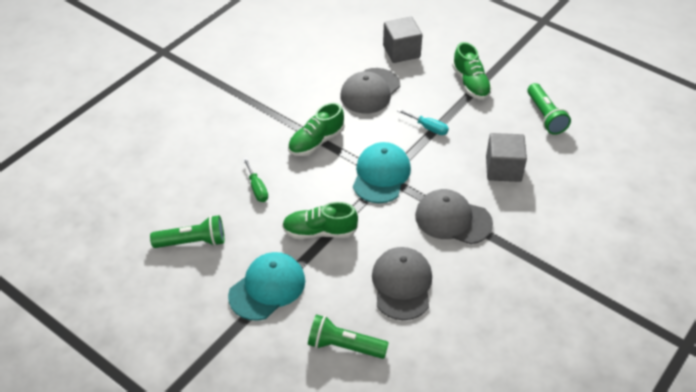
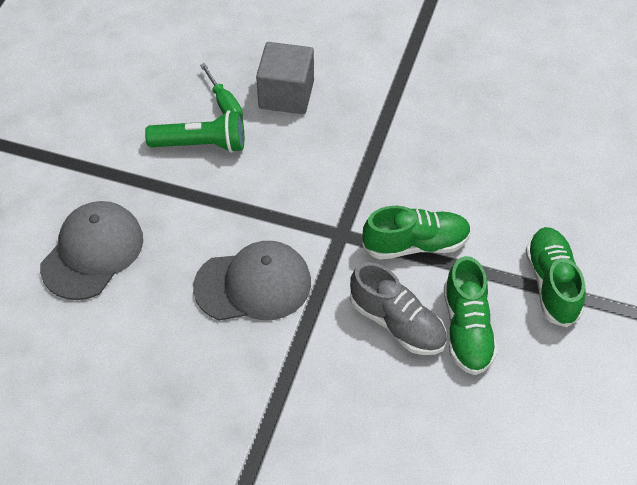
green flashlight: [150,215,224,248] [308,314,389,359] [527,83,571,135] = 3 -> [145,110,244,153] = 1
grey cap: [340,68,400,114] [372,247,432,320] [415,189,493,244] = 3 -> [40,201,143,300] [193,241,311,321] = 2
grey cube: [383,17,422,63] [486,133,527,182] = 2 -> [256,42,314,114] = 1
grey shoe: none = 0 -> [350,262,447,355] = 1
turquoise cap: [228,252,305,321] [353,142,411,203] = 2 -> none = 0
turquoise screwdriver: [397,109,449,135] = 1 -> none = 0

